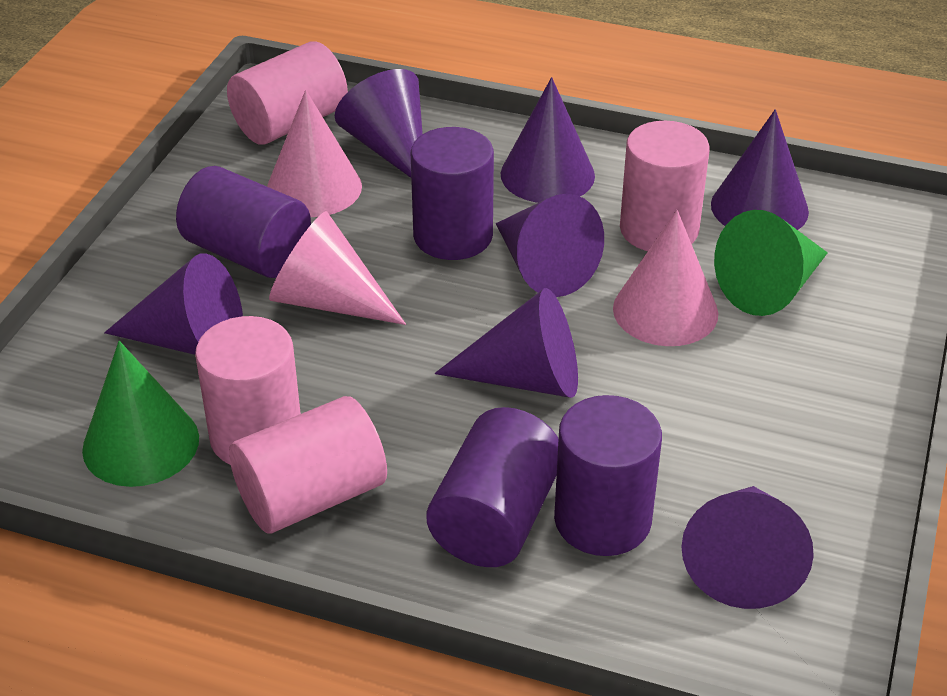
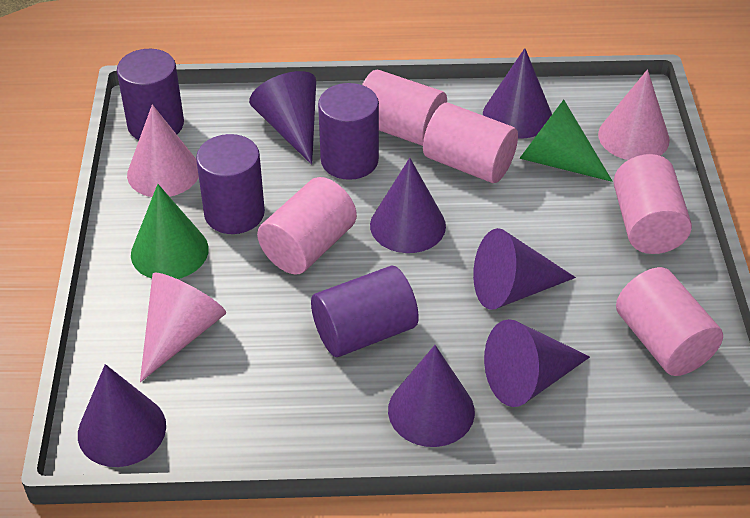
pink cylinder: [195,316,301,465] [227,41,348,145] [229,396,387,534] [620,121,710,251] = 4 -> [257,177,357,275] [362,70,447,146] [423,103,518,183] [613,154,692,254] [616,267,723,376] = 5

